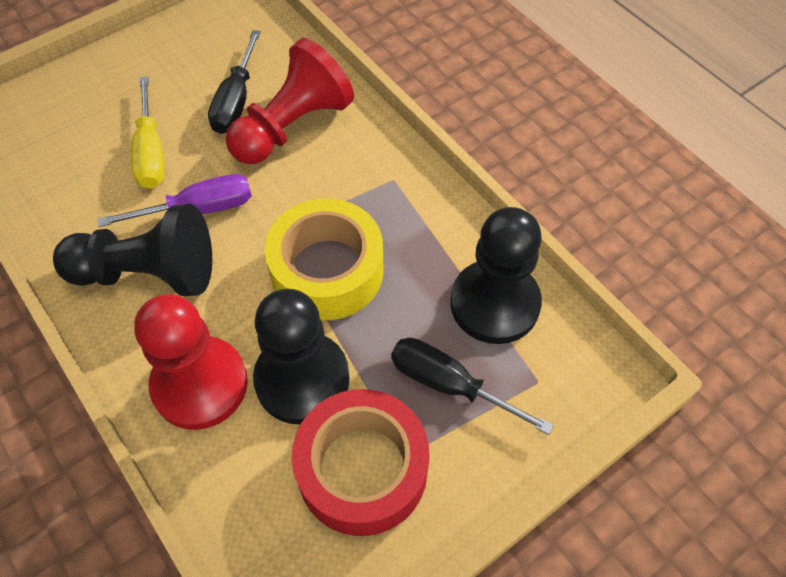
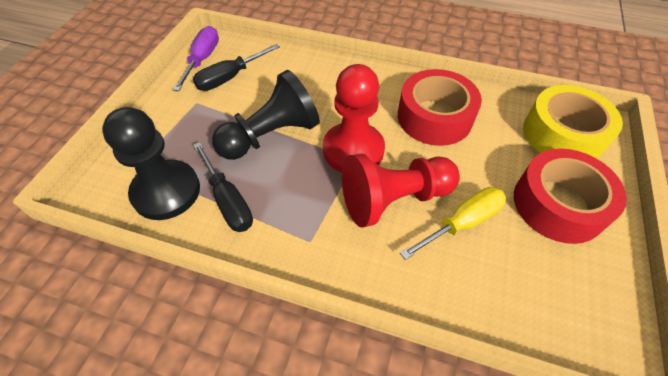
black pawn: [53,204,212,296] [253,289,350,425] [450,207,542,344] = 3 -> [102,107,200,220] [212,70,320,160] = 2
red tape: [292,389,430,536] = 1 -> [398,69,482,146] [514,149,627,244] = 2

